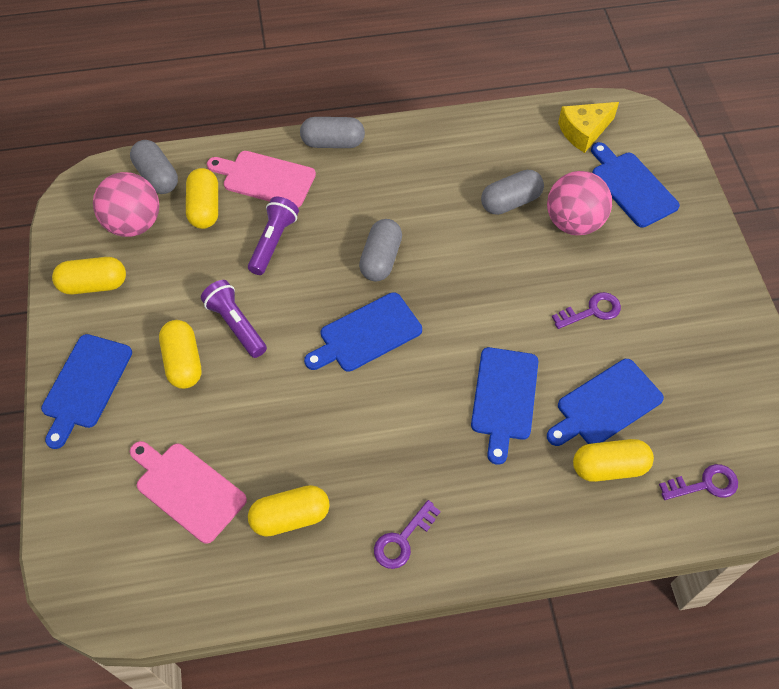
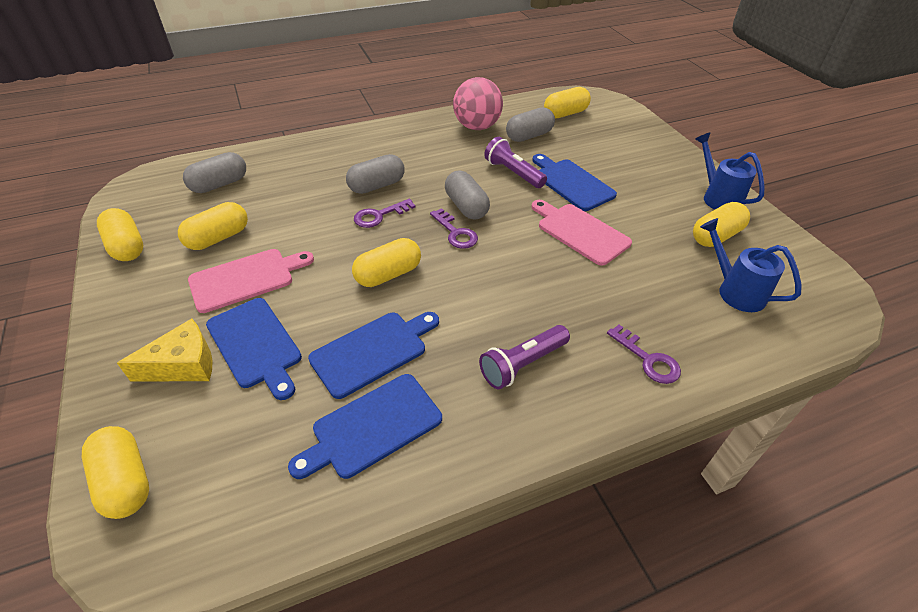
blue cutting board: [41,334,132,449] [304,292,422,372] [471,347,539,465] [547,359,664,446] [591,142,680,228] = 5 -> [206,298,302,400] [288,374,442,479] [308,312,439,399] [532,154,617,211] = 4
blue watering can: none = 0 -> [695,132,765,210] [700,218,802,312] = 2
pink ball: [93,172,159,237] [547,171,612,235] = 2 -> [453,77,503,130] = 1
yellow capsule: [52,257,126,295] [159,320,201,389] [186,168,218,229] [248,485,330,537] [573,439,654,482] = 5 -> [82,426,149,519] [97,208,143,261] [178,202,248,250] [352,238,421,287] [544,87,591,118] [693,202,750,247] = 6

